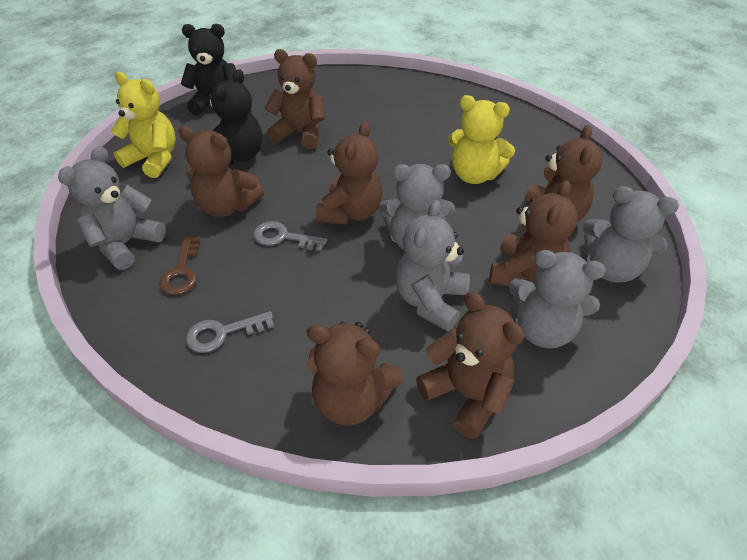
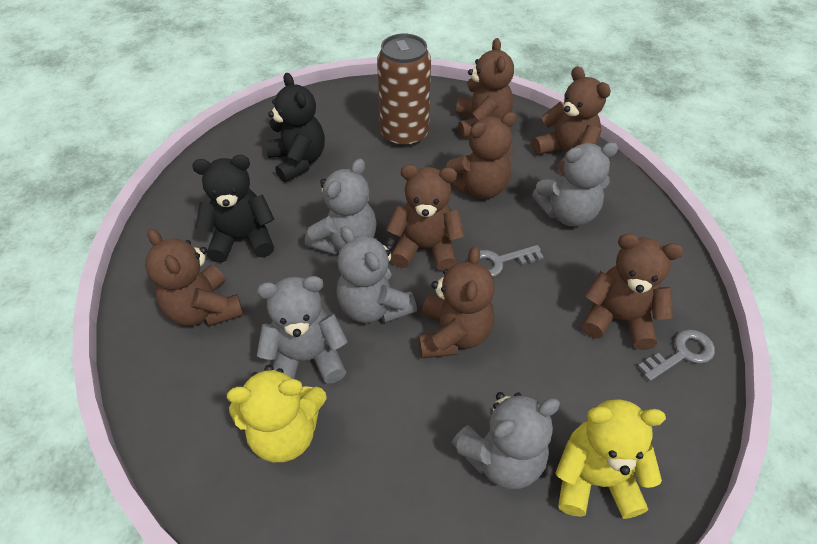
brown can: none = 0 -> [377,34,431,148] = 1
brown key: [159,236,200,295] = 1 -> none = 0

